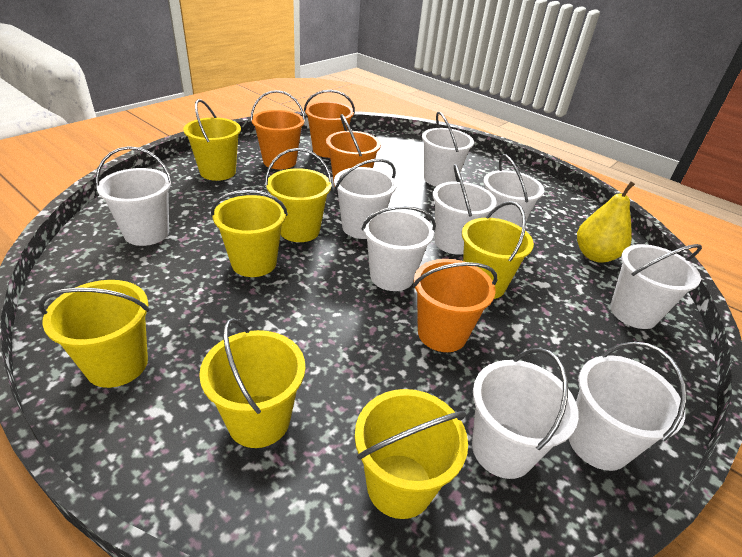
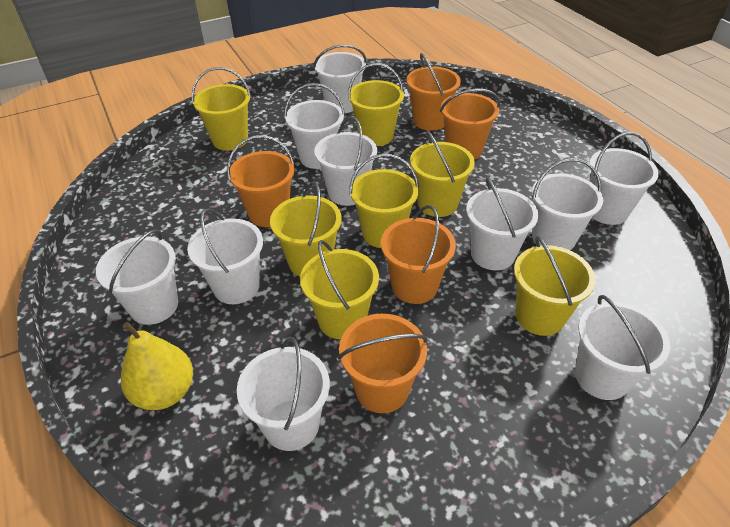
orange bucket: [251,90,305,169] [304,90,355,158] [326,114,381,187] [413,259,497,352] = 4 -> [227,135,295,227] [338,314,428,413] [381,205,456,304] [407,53,461,131] [440,88,500,160] = 5
white bucket: [95,146,173,246] [334,159,397,239] [362,206,436,291] [422,112,474,187] [433,164,497,255] [472,348,579,479] [483,154,544,228] [568,342,687,471] [610,244,702,329] = 9 -> [96,229,178,325] [187,208,263,304] [237,337,330,451] [284,83,345,169] [313,45,367,113] [314,116,377,206] [466,177,539,270] [532,158,603,250] [575,295,670,400] [589,132,659,225] = 10

